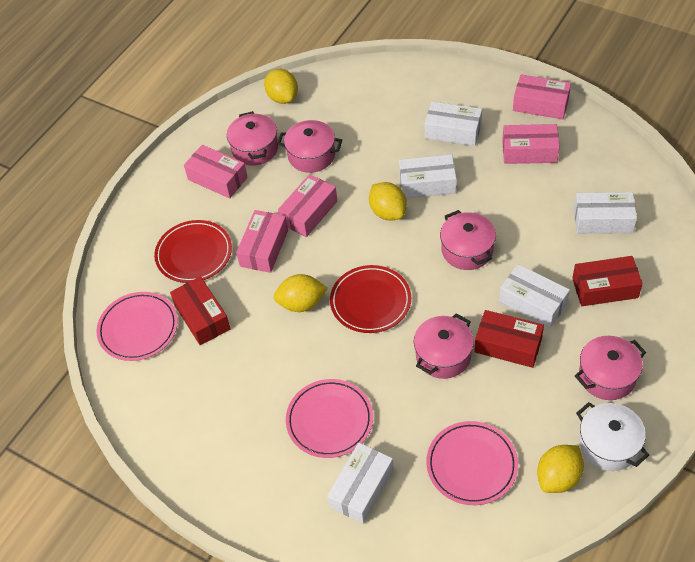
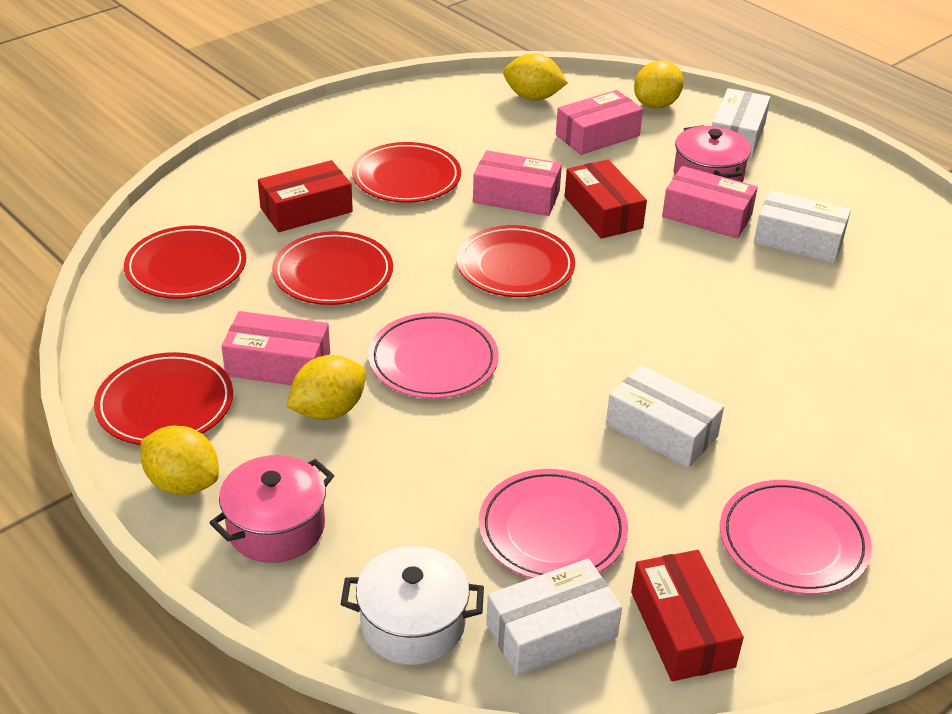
pink box: [184,145,248,198] [236,210,288,273] [278,174,337,237] [502,124,560,164] [513,74,571,120] = 5 -> [221,311,330,385] [473,150,562,216] [556,90,643,155] [662,166,758,239] = 4
pink pot: [227,111,278,166] [277,120,342,173] [414,313,474,379] [440,210,496,270] [575,336,646,400] = 5 -> [209,455,334,563] [673,125,751,182] = 2
red plate: [154,220,232,283] [330,265,411,333] = 2 -> [94,352,233,445] [124,225,246,299] [272,231,393,305] [352,142,461,203] [456,225,575,297] = 5
white box: [327,443,394,524] [399,154,457,198] [425,102,482,146] [499,264,570,328] [574,192,637,234] = 5 -> [486,558,622,676] [606,365,724,468] [712,88,770,158] [754,190,851,263] = 4

